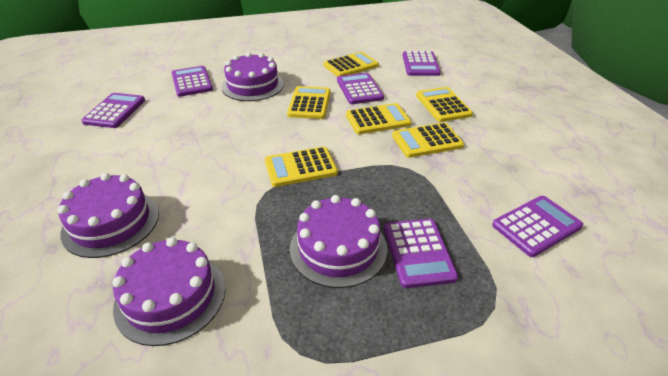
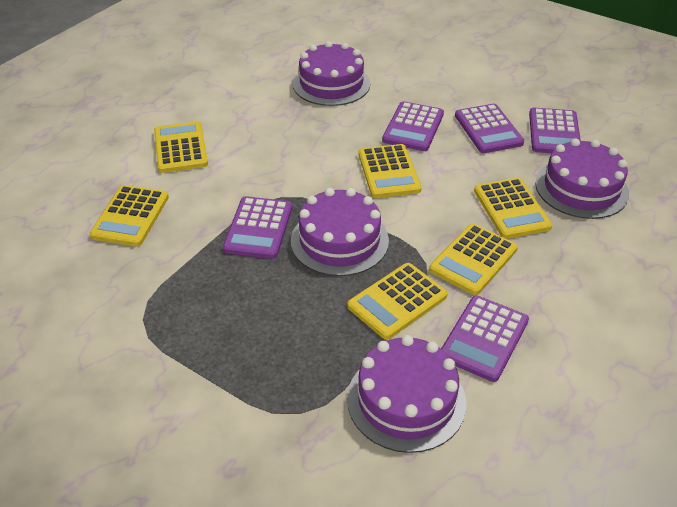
purple calculator: [81,93,145,128] [171,66,213,97] [337,73,384,104] [384,219,458,288] [403,51,441,76] [492,196,583,257] = 6 -> [223,196,292,259] [382,101,444,151] [441,295,529,382] [455,104,524,153] [529,108,581,153] = 5

